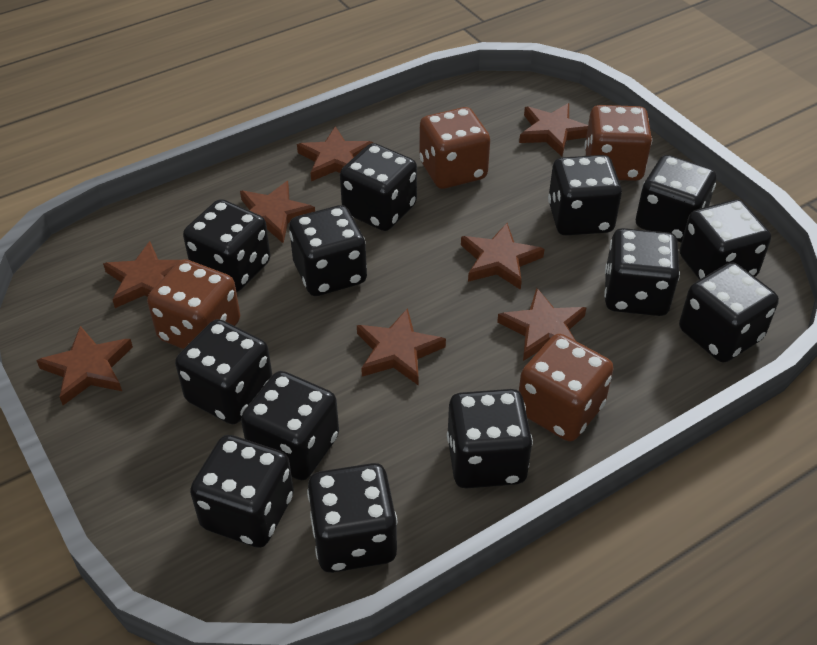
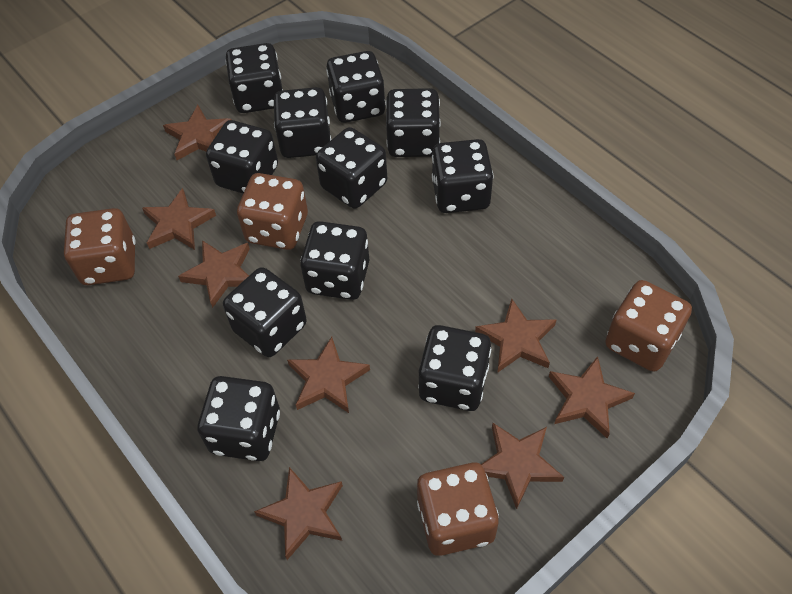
black dice: [175,319,272,424] [183,199,271,292] [190,435,294,548] [241,371,339,480] [289,205,367,296] [307,463,398,573] [340,143,417,231] [447,389,533,488] [548,155,622,235] [604,228,680,316] [636,155,717,242] [679,262,779,363] [680,199,771,280] = 13 -> [198,376,280,461] [206,120,278,194] [223,267,307,357] [225,43,283,113] [274,87,331,158] [300,221,369,300] [316,127,387,209] [326,51,386,123] [386,88,441,157] [418,325,491,411] [432,139,493,213] = 11

